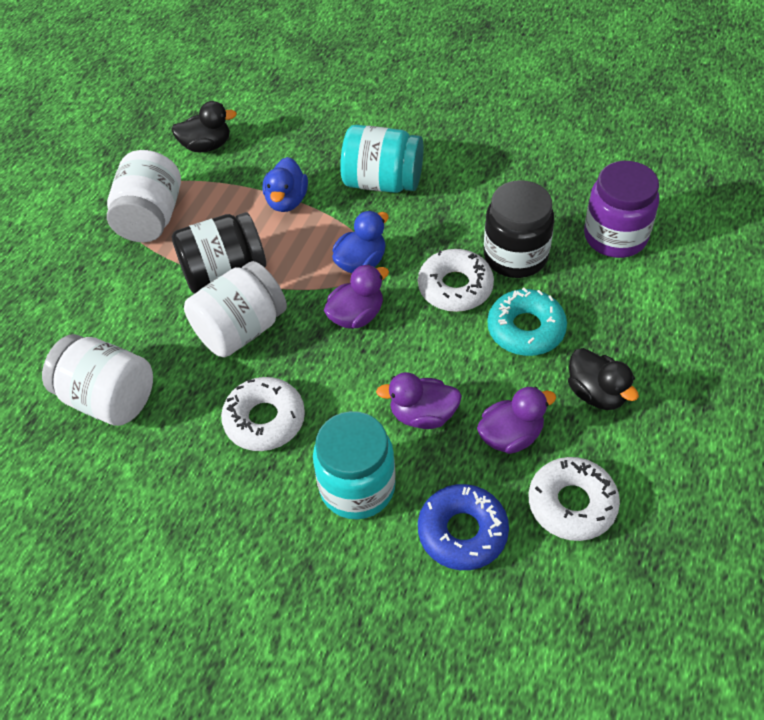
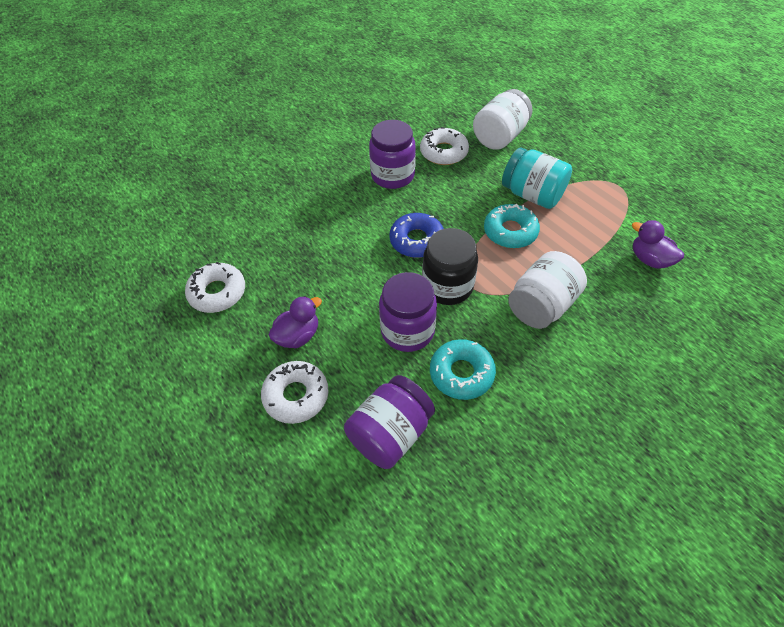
black duck: [171,101,237,152] [568,348,639,410] = 2 -> none = 0
black jar: [172,212,266,294] [484,180,554,278] = 2 -> [422,228,478,305] = 1
blue duck: [263,157,308,212] [332,211,389,273] = 2 -> none = 0
purple duck: [324,265,389,329] [376,372,462,429] [477,386,556,454] = 3 -> [269,296,322,348] [632,220,684,269] = 2
purple jar: [584,161,659,258] = 1 -> [344,375,435,469] [369,120,416,189] [379,272,437,352] = 3
turquoise donut: [487,288,567,356] = 1 -> [430,339,496,400] [484,204,540,248] = 2
turquoise jar: [313,411,396,520] [340,125,424,193] = 2 -> [502,148,572,209] = 1
white jar: [42,334,153,426] [107,150,181,242] [184,261,287,358] = 3 -> [473,89,533,150] [508,251,587,329] = 2

